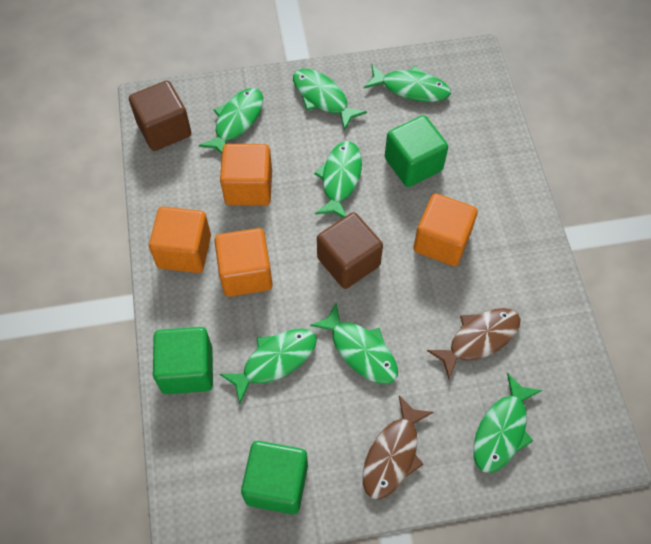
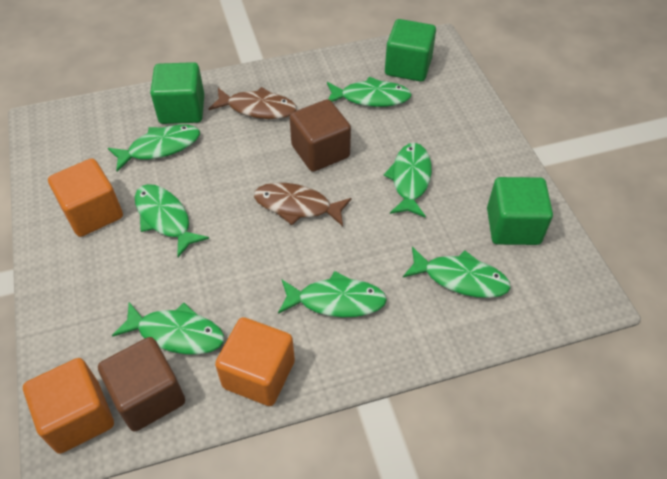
orange cube: [149,206,211,273] [214,228,273,297] [220,144,272,206] [413,193,478,266] = 4 -> [23,358,114,454] [48,158,123,237] [215,317,295,406] = 3

